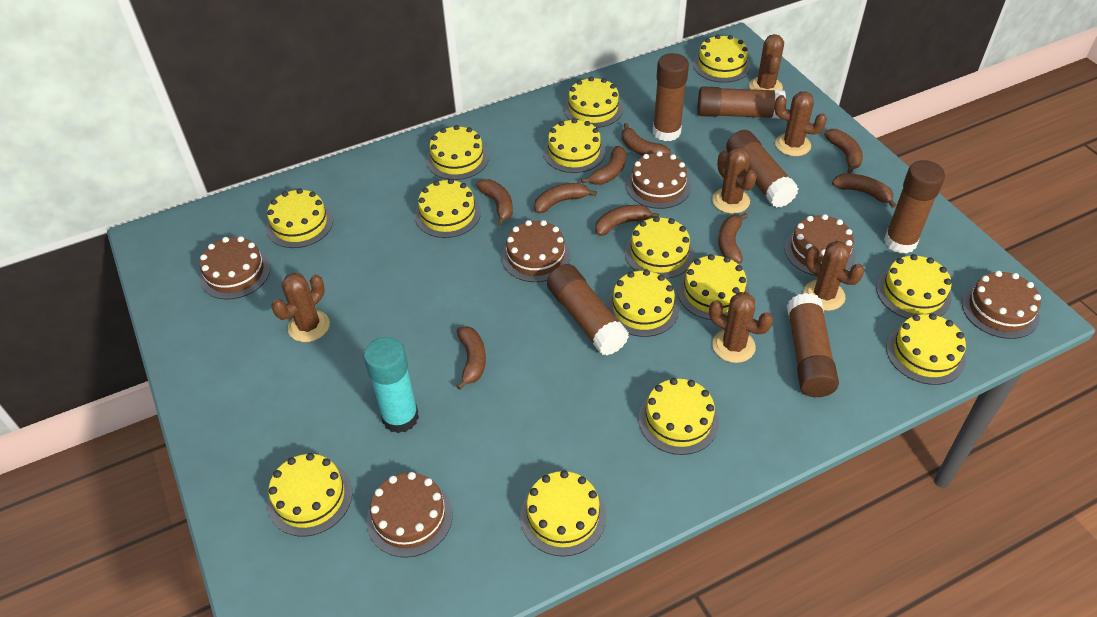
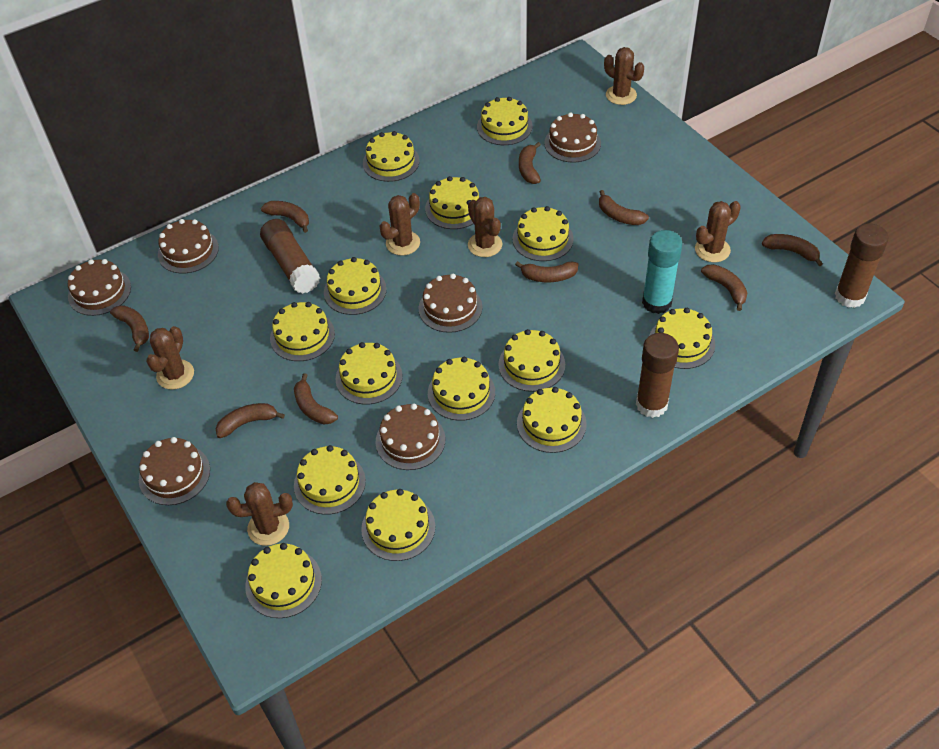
brown glue stick: [547,264,629,356] [653,53,689,141] [697,86,786,119] [726,130,799,208] [787,293,839,397] [884,160,945,254] = 6 -> [260,219,320,294] [636,333,679,418] [835,224,889,308] = 3

